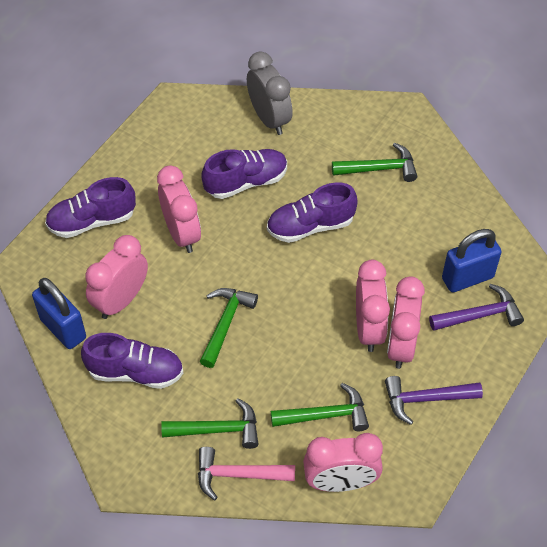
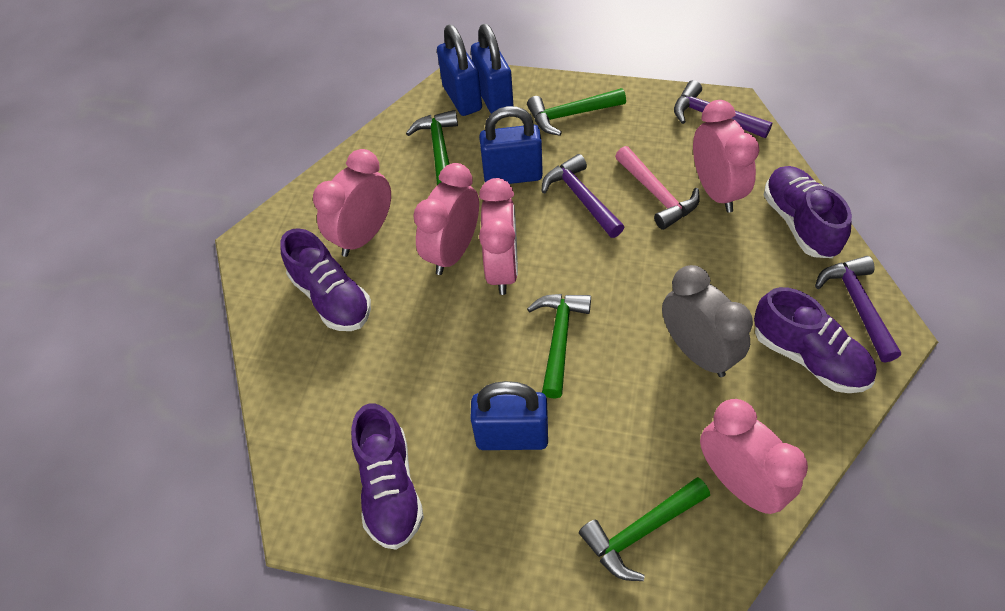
blue padlock: [32,278,86,349] [442,229,501,292] = 2 -> [437,25,482,116] [470,381,548,450] [471,24,513,113] [479,106,543,184] = 4
purple hammer: [385,376,483,425] [429,284,524,331] = 2 -> [541,154,624,238] [674,80,772,138] [815,256,901,362] = 3

